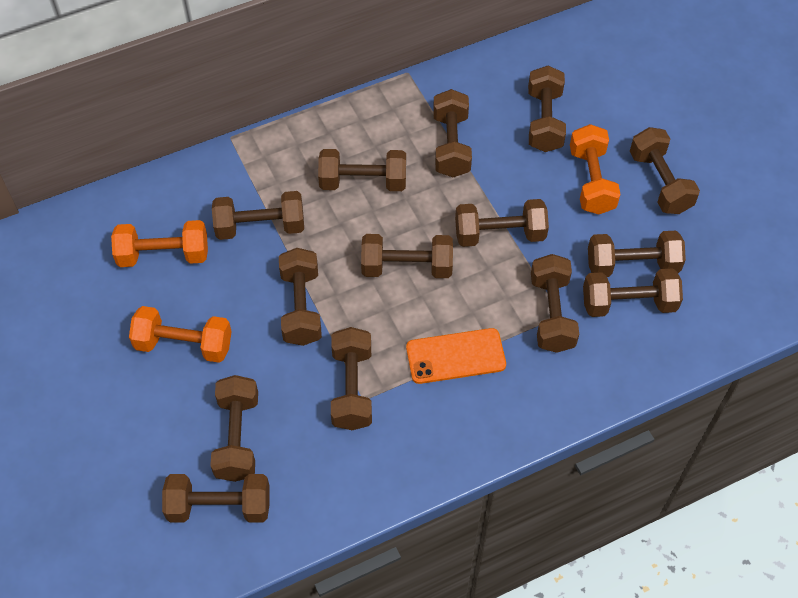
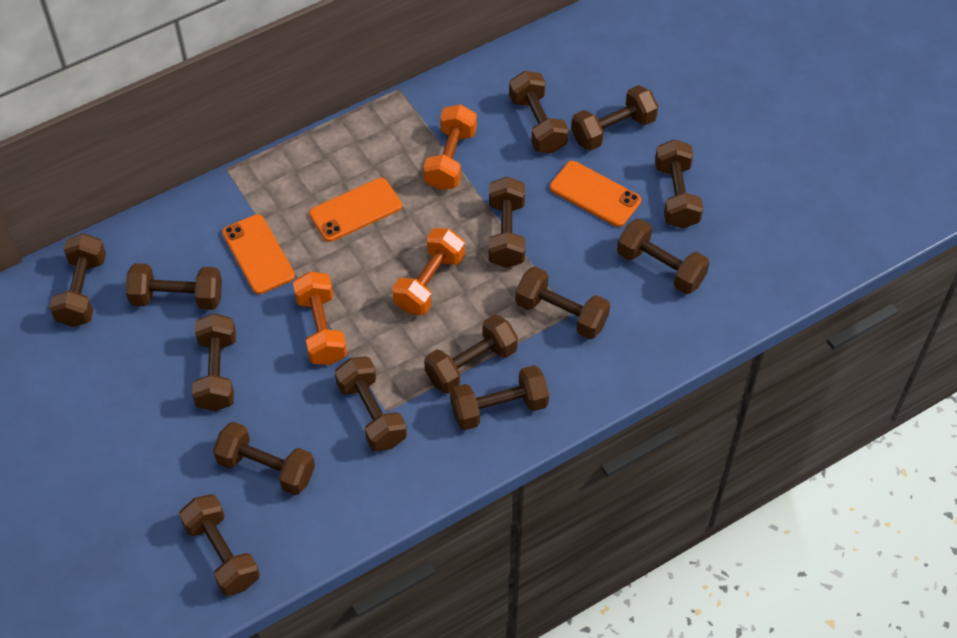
orange phone: [406,328,506,384] = 1 -> [222,214,295,294] [309,178,402,242] [550,161,641,227] = 3

